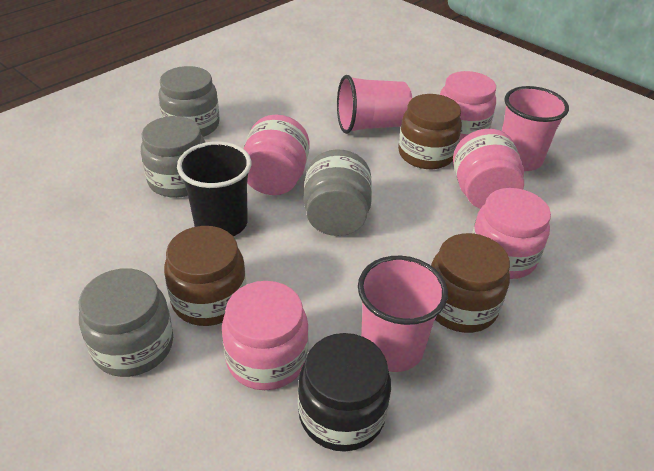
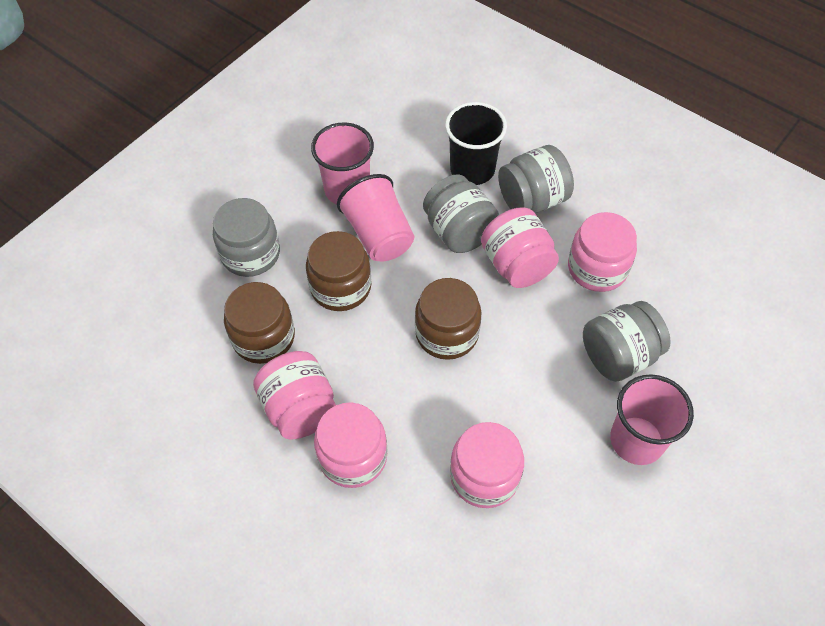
black jar: [298,333,391,452] = 1 -> none = 0

